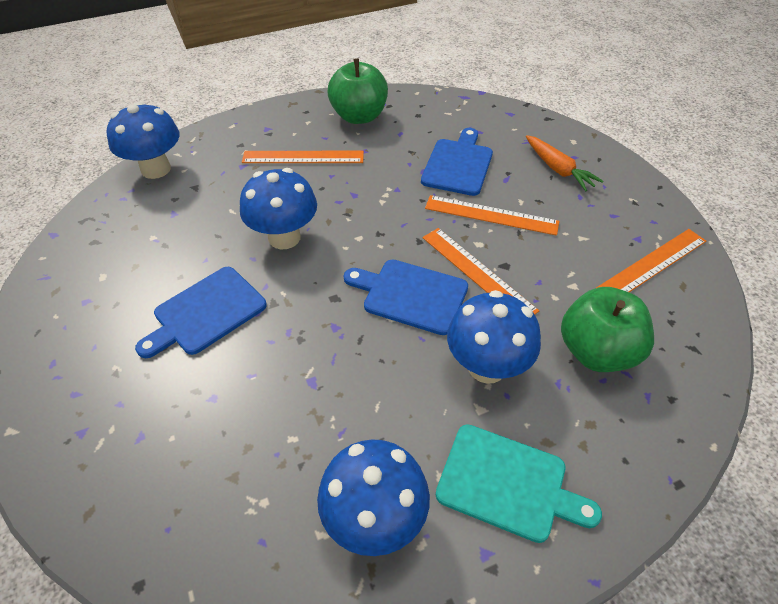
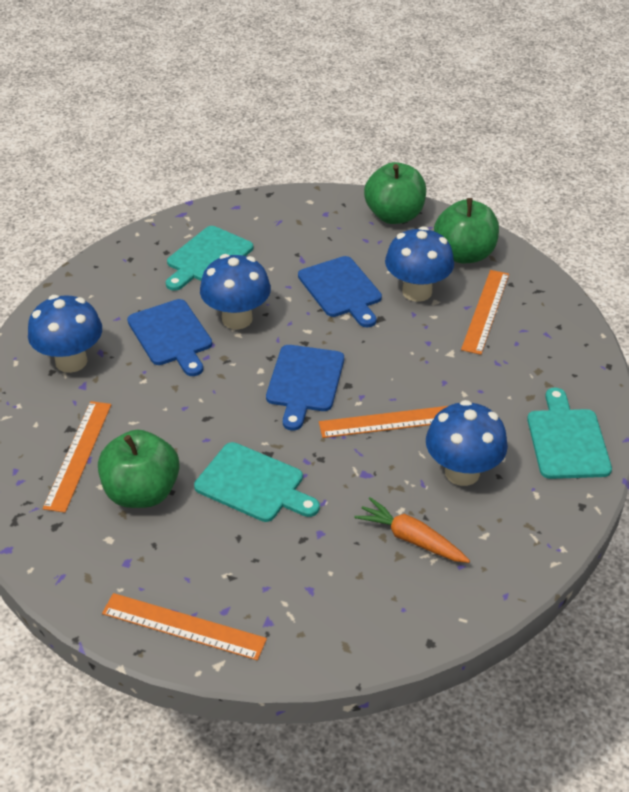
green apple: [327,58,388,124] [561,287,654,372] = 2 -> [98,429,180,508] [364,162,426,224] [434,198,499,263] = 3
turquoise cutting board: [436,424,602,543] = 1 -> [166,226,253,291] [194,442,320,522] [527,388,612,479] = 3

